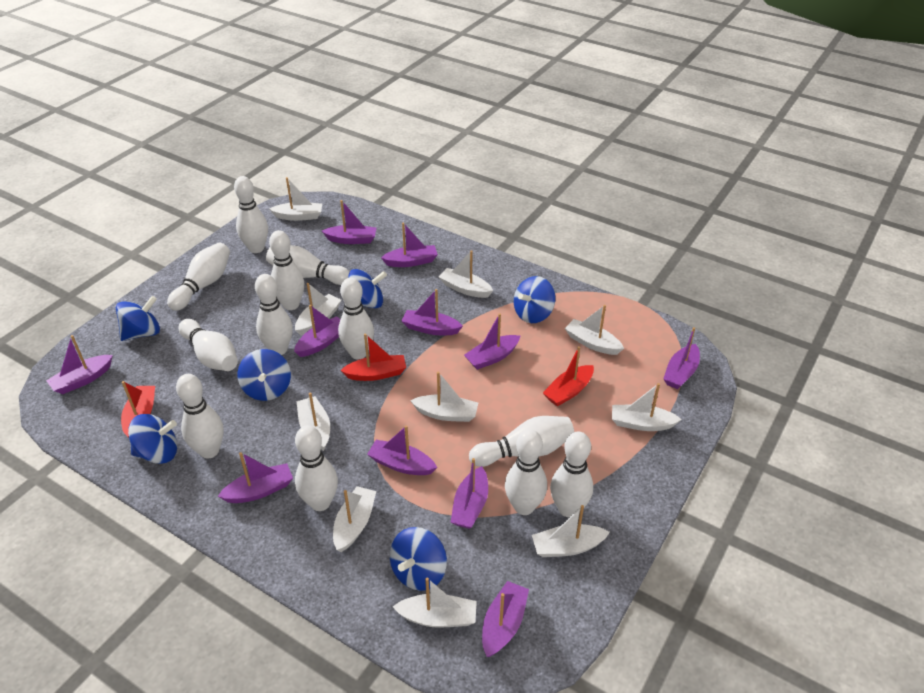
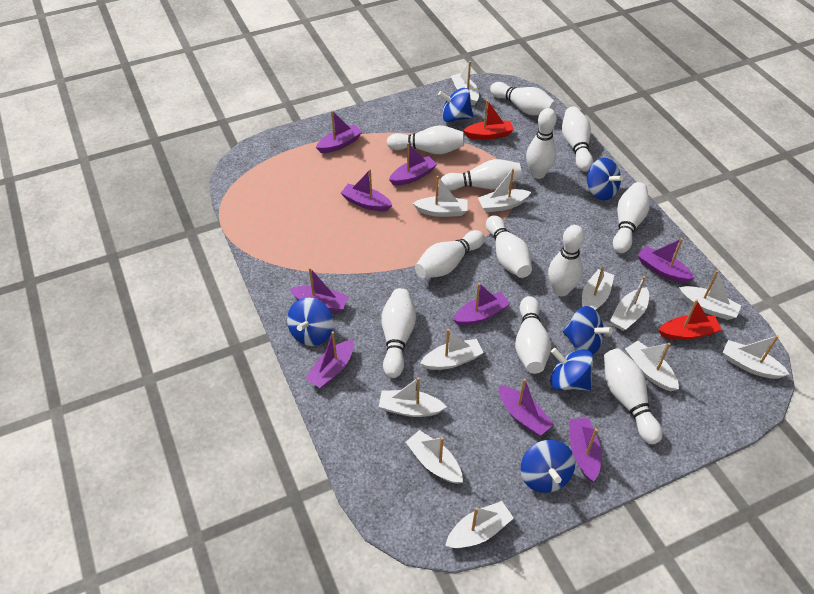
purple boat: [46,335,113,394] [218,452,293,503] [294,305,340,357] [322,200,376,244] [367,425,437,475] [381,223,438,267] [402,289,463,335] [451,458,488,529] [464,313,520,370] [482,581,529,657] [663,327,700,389] = 11 -> [289,267,349,312] [305,331,354,388] [316,111,362,153] [341,169,392,211] [389,143,437,186] [453,283,510,326] [499,379,554,436] [570,418,602,482] [637,238,695,283] = 9
red boat: [121,381,155,438] [340,334,406,381] [543,346,594,406] = 3 -> [463,100,514,140] [659,299,722,340] = 2
white boat: [269,177,322,221] [295,283,341,335] [296,392,330,451] [333,486,376,552] [393,577,477,628] [410,371,478,422] [439,250,493,298] [532,505,610,557] [565,305,624,355] [612,383,682,431] = 10 -> [379,377,447,417] [406,430,463,484] [413,176,468,217] [420,329,483,370] [445,501,514,548] [451,61,479,106] [478,168,531,213] [582,267,614,310] [610,276,649,331] [625,341,679,391] [679,270,741,320] [722,335,790,379] = 12

